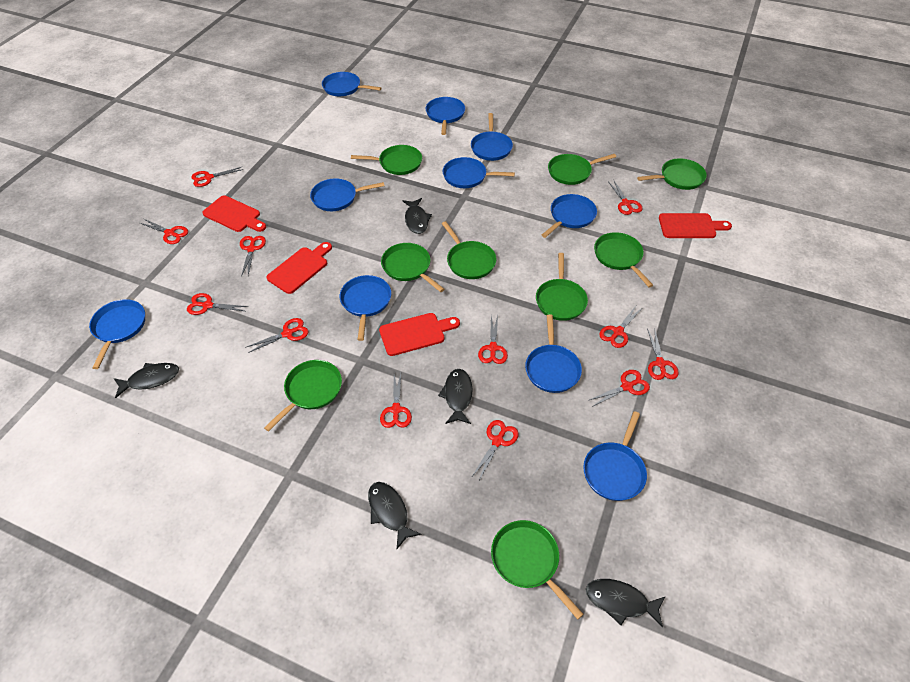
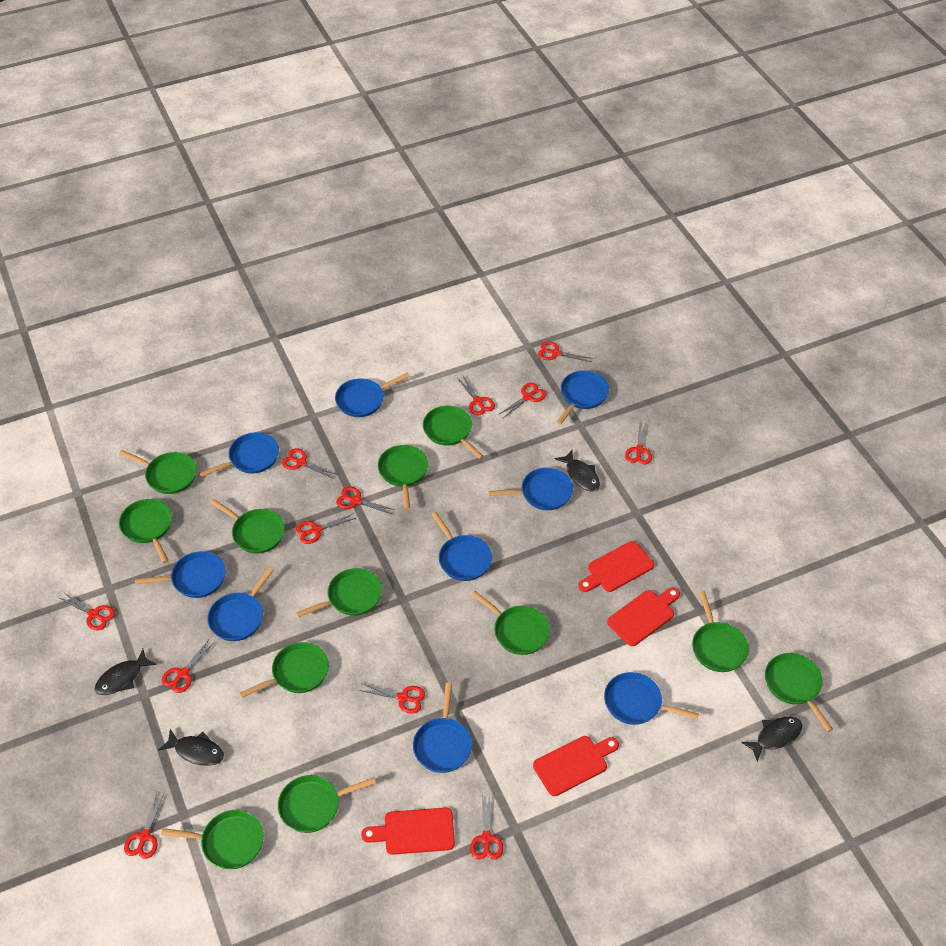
black fish: [113,363,179,398] [368,482,422,549] [402,198,432,234] [438,369,473,424] [586,579,666,628] = 5 -> [94,649,157,695] [158,729,224,766] [555,450,600,492] [741,717,802,762] = 4
blue pan: [89,299,145,369] [310,178,384,211] [322,72,382,96] [340,275,391,341] [426,97,465,135] [443,157,515,188] [471,113,513,161] [525,314,582,393] [542,194,597,238] [583,411,647,501] = 10 -> [135,551,225,598] [200,432,279,477] [207,567,274,641] [335,372,410,417] [413,683,472,773] [431,512,492,581] [489,468,573,510] [557,371,609,425] [604,672,699,725] = 9
green pan: [264,360,342,432] [351,145,422,175] [381,243,444,292] [442,221,497,279] [491,520,584,620] [536,253,588,321] [548,154,616,185] [594,232,653,287] [637,158,707,190] = 9 -> [119,450,197,494] [119,499,172,563] [161,810,264,869] [210,499,285,554] [240,642,329,698] [278,775,376,833] [296,568,382,617] [378,445,428,510] [423,406,484,459] [472,591,550,655] [692,591,749,672] [765,653,833,732] = 12

